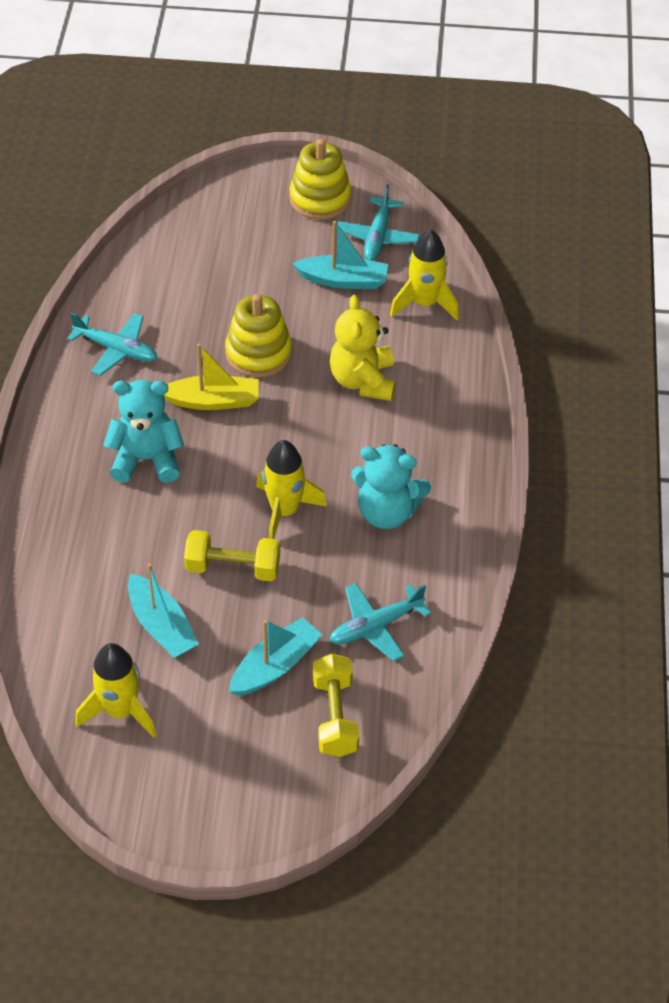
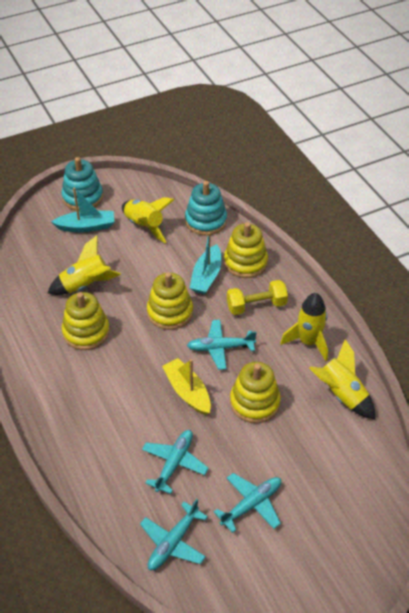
turquoise boat: [128,563,199,658] [229,617,322,696] [292,221,388,289] = 3 -> [51,188,114,232] [190,232,222,294] = 2
turquoise plane: [67,312,158,376] [329,583,431,661] [336,184,420,261] = 3 -> [140,499,208,570] [142,430,209,494] [187,320,257,370] [214,473,281,533] = 4
turquoise stacking toy: none = 0 -> [61,157,103,210] [185,181,227,236] = 2
turquoise teddy bear: [104,380,184,483] [351,444,431,529] = 2 -> none = 0
yellow dumbbell: [184,530,280,581] [313,654,359,757] = 2 -> [227,280,288,315] = 1
yellow rocket: [75,643,156,738] [256,440,327,539] [390,229,459,321] = 3 -> [48,236,121,295] [122,197,174,243] [280,293,328,361] [309,339,375,419] = 4
yellow stacking toy: [225,294,292,377] [289,139,351,220] = 2 -> [62,292,110,350] [147,272,193,330] [224,222,268,278] [230,362,281,423] = 4
yellow teddy bear: [330,295,396,401] = 1 -> none = 0

